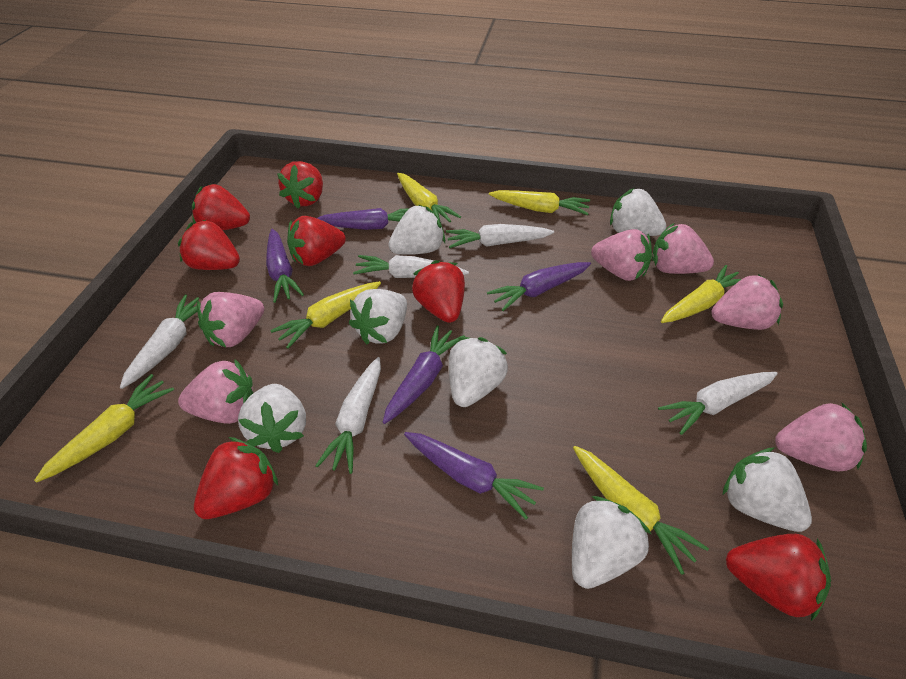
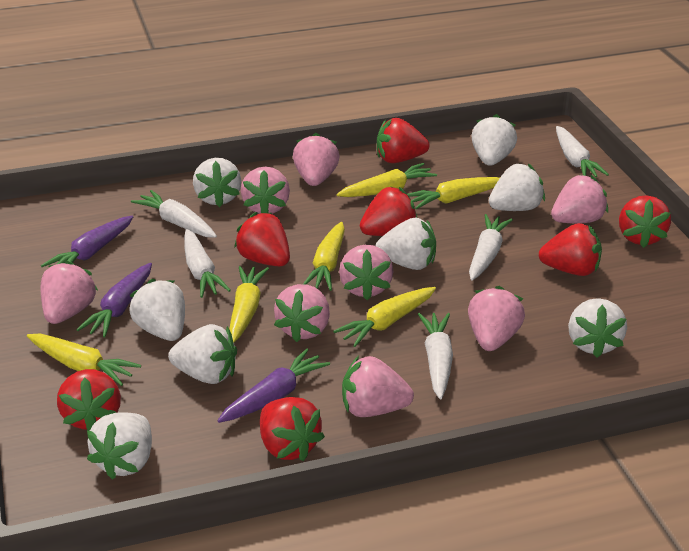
pink strawberry: [178,359,253,424] [197,292,264,348] [591,229,652,281] [652,223,714,274] [711,274,783,330] [775,403,867,472] = 6 -> [41,261,98,324] [241,166,290,214] [274,284,330,342] [293,133,340,186] [339,245,393,300] [342,356,414,417] [468,286,525,351] [551,175,608,224] = 8
purple carrot: [266,229,304,303] [317,208,409,230] [382,325,465,424] [404,432,544,520] [487,262,591,311] = 5 -> [41,216,133,267] [76,263,152,337] [217,349,330,423] = 3
white strawberry: [238,384,306,453] [349,289,407,344] [388,205,445,255] [449,337,508,407] [572,496,651,589] [610,188,666,236] [723,448,812,532] = 7 -> [87,412,152,480] [129,279,185,341] [168,324,237,384] [193,158,241,207] [376,218,436,270] [471,114,517,166] [489,163,545,211] [568,298,627,358] = 8

